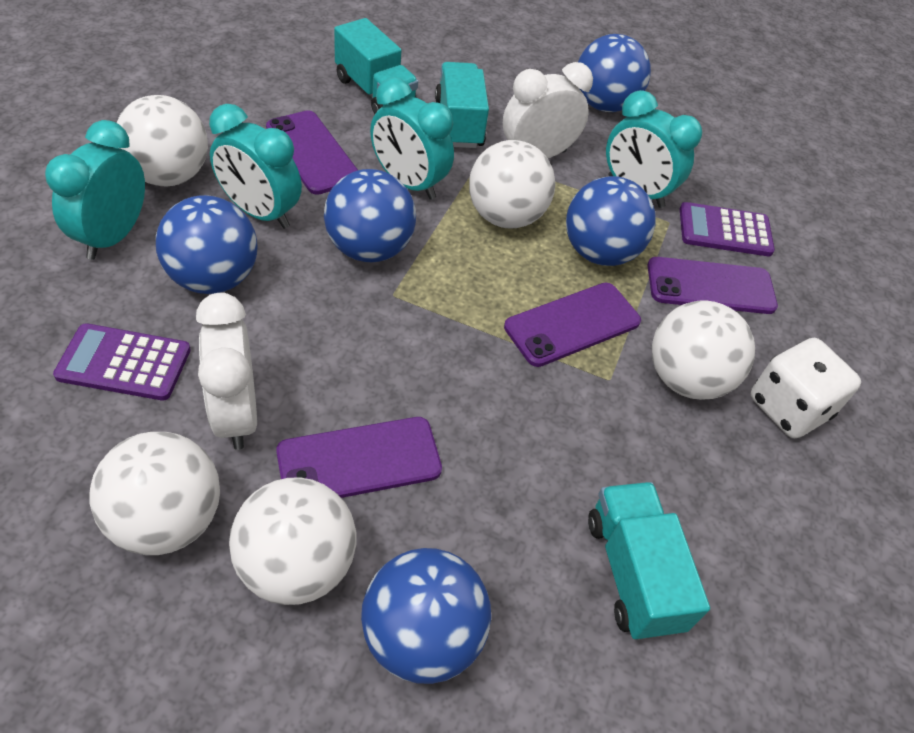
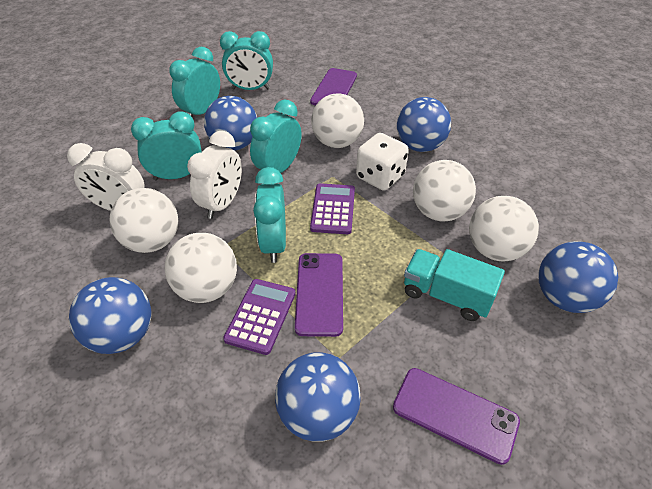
purple phone: [266,110,358,195] [276,417,442,498] [504,283,641,367] [647,257,778,314] = 4 -> [295,253,343,337] [310,68,357,105] [393,368,520,465] = 3
turquoise clock: [45,120,145,260] [209,104,302,229] [370,77,454,200] [606,90,702,208] = 4 -> [131,111,202,180] [170,47,220,117] [220,31,273,90] [250,100,302,173] [253,167,286,263] = 5
turquoise truck: [334,18,418,114] [435,62,489,148] [588,482,710,640] = 3 -> [404,249,505,321] = 1

